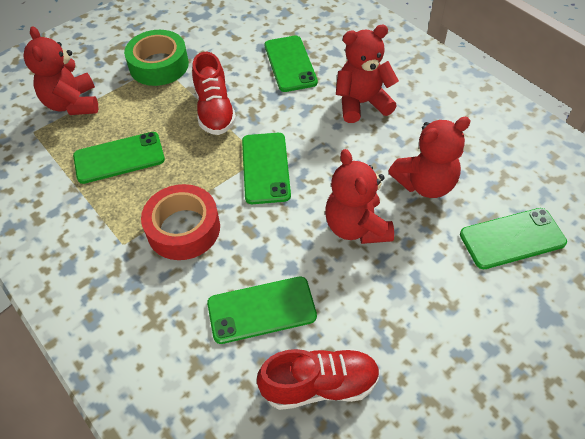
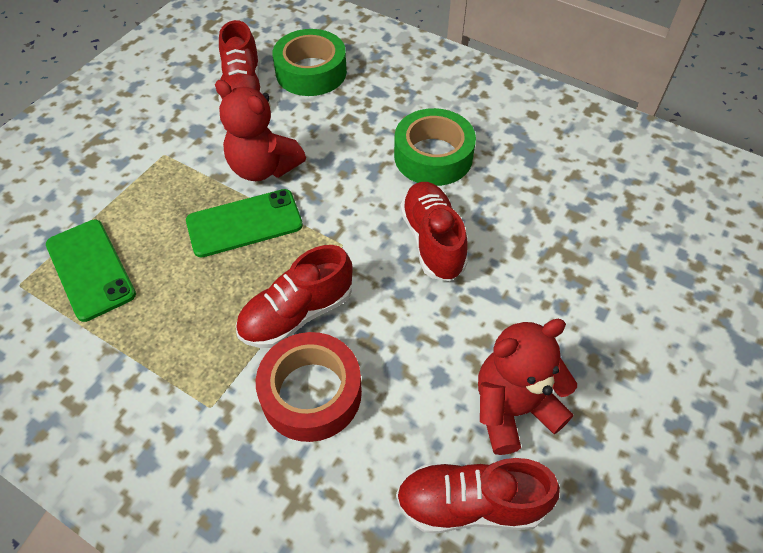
green phone: [73,132,165,184] [207,277,317,344] [242,133,291,204] [265,35,318,92] [460,208,567,269] = 5 -> [46,220,136,322] [186,189,303,258] = 2
green tape: [124,30,189,86] = 1 -> [273,29,347,96] [394,108,476,186] = 2
red shoe: [192,52,236,135] [257,349,380,410] = 2 -> [219,20,263,104] [236,245,353,348] [396,458,560,533] [400,182,468,281] = 4
red teddy bear: [23,26,98,115] [325,149,394,244] [336,25,399,123] [388,117,471,198] = 4 -> [215,80,306,181] [478,319,577,455] = 2

